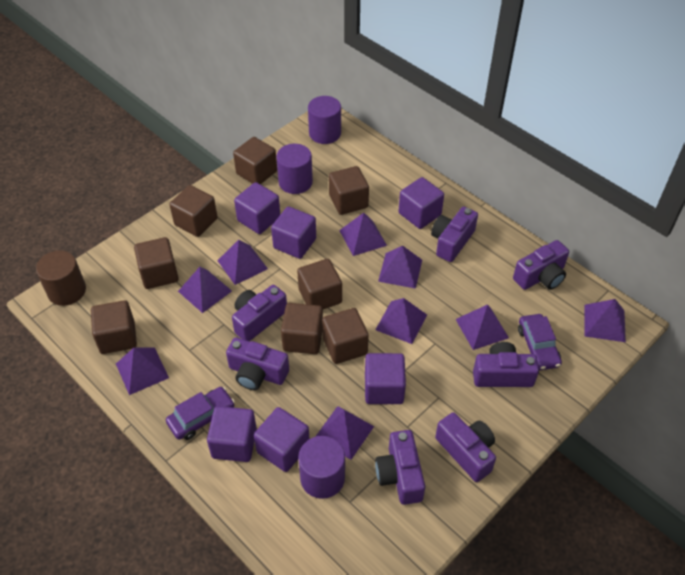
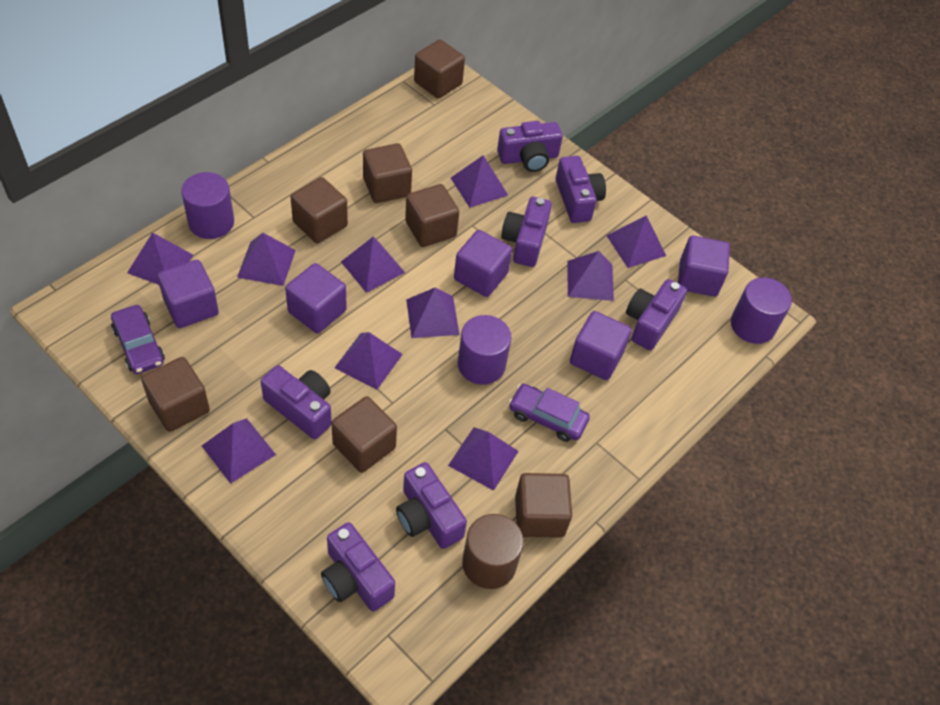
brown cube: [91,300,137,354] [134,237,179,289] [169,185,217,237] [233,137,277,184] [281,303,323,354] [297,259,342,309] [322,308,369,364] [329,166,369,215] = 8 -> [141,357,210,432] [291,177,348,243] [331,396,397,473] [363,143,412,203] [405,184,459,247] [414,40,465,99] [515,473,572,538] = 7
purple cube: [207,406,257,462] [234,182,280,234] [254,407,309,472] [271,206,316,259] [365,353,406,404] [399,177,444,229] = 6 -> [157,260,219,328] [285,263,347,334] [454,230,512,297] [570,311,632,380] [678,235,730,297] = 5
purple pyramid: [116,347,169,395] [178,267,232,313] [217,240,268,285] [315,406,374,460] [339,213,387,256] [375,298,427,344] [378,246,422,289] [456,304,509,350] [584,299,626,342] = 9 -> [127,232,194,285] [202,418,276,484] [237,233,296,286] [334,332,403,390] [341,237,405,293] [406,287,460,338] [448,427,519,491] [451,155,508,208] [567,251,614,301] [606,215,666,268] = 10

